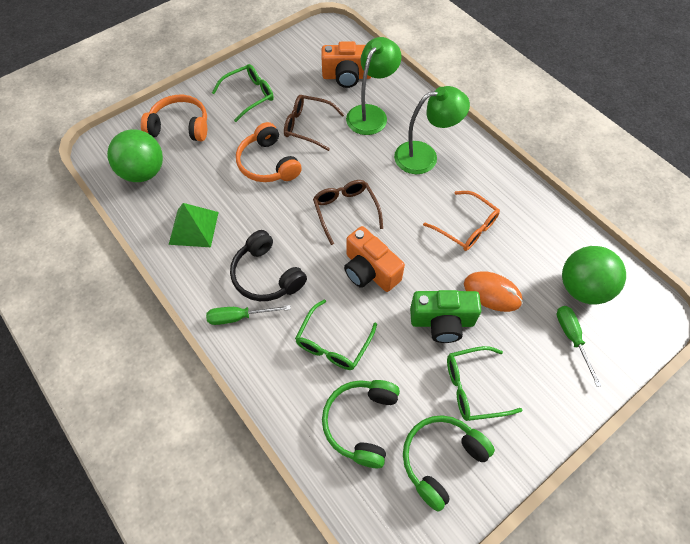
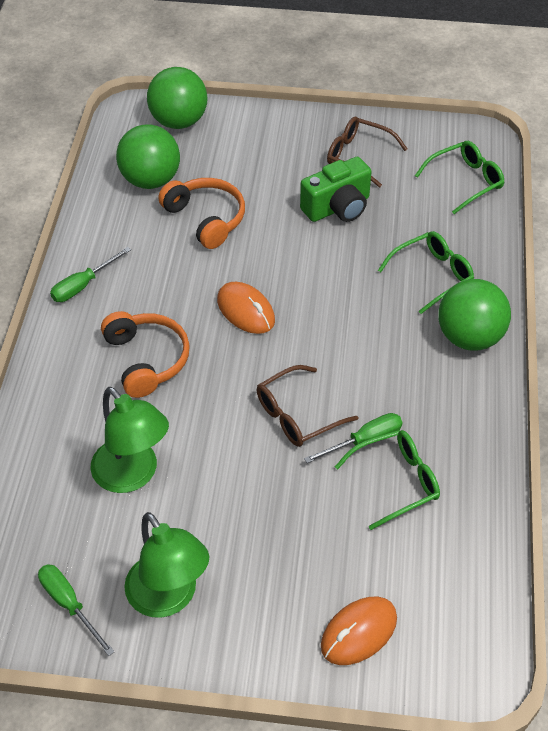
black headphones: [230,230,307,301] = 1 -> none = 0
green ball: [107,129,163,182] [562,246,626,305] = 2 -> [116,124,180,189] [147,67,208,129] [438,279,511,351] = 3
green headphones: [322,380,400,468] [403,415,495,512] = 2 -> none = 0
green pyramid: [169,203,219,247] = 1 -> none = 0
green screwdriver: [206,305,291,325] [557,306,602,387] = 2 -> [38,564,115,656] [50,247,131,302] [304,413,403,463] = 3
orange camera: [321,41,371,88] [344,226,405,292] = 2 -> none = 0
orange glasses: [423,191,500,251] = 1 -> none = 0
orange mouse: [464,271,523,312] = 1 -> [217,282,275,334] [321,597,397,665] = 2

